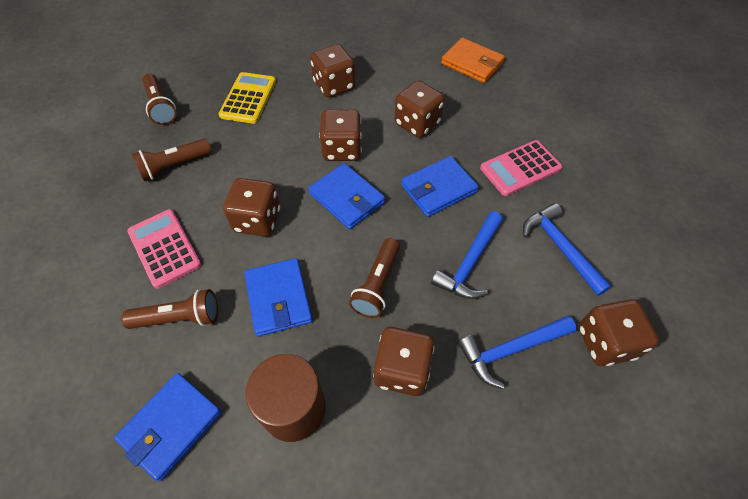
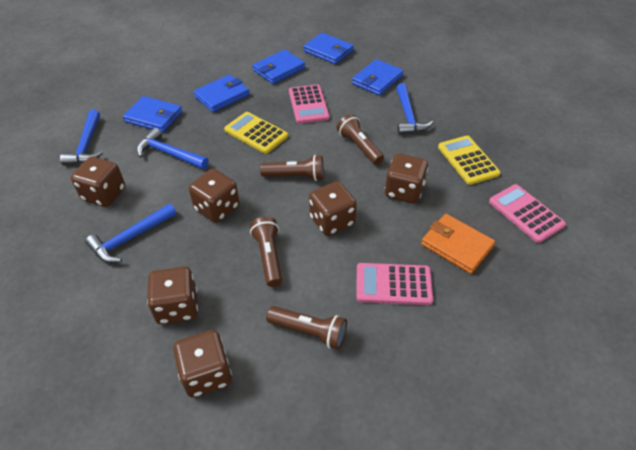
blue hammer: [431,211,503,299] [458,316,577,389] [523,203,612,296] = 3 -> [60,109,103,165] [85,204,177,263] [137,128,209,169] [396,83,433,135] = 4
blue wallet: [114,373,222,482] [244,258,313,336] [309,163,385,229] [401,156,479,217] = 4 -> [123,96,182,132] [193,75,249,112] [253,50,305,84] [303,33,354,64] [352,59,404,96] = 5
brown cylinder: [246,354,326,442] = 1 -> none = 0
pink calculator: [127,209,201,289] [480,140,563,196] = 2 -> [289,84,330,124] [356,263,433,305] [489,184,566,243] = 3
yellow calculator: [218,72,276,124] = 1 -> [224,112,288,154] [438,136,501,185] = 2

